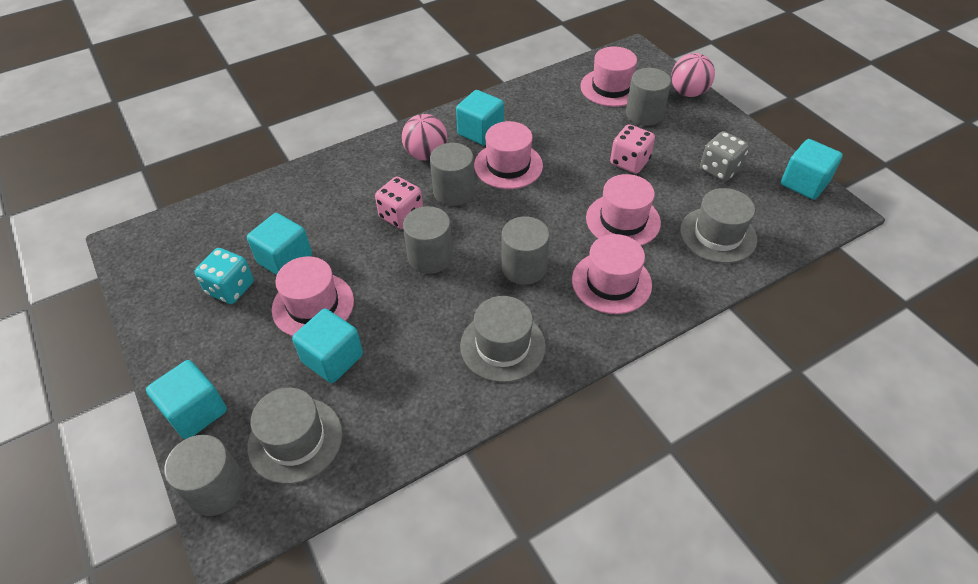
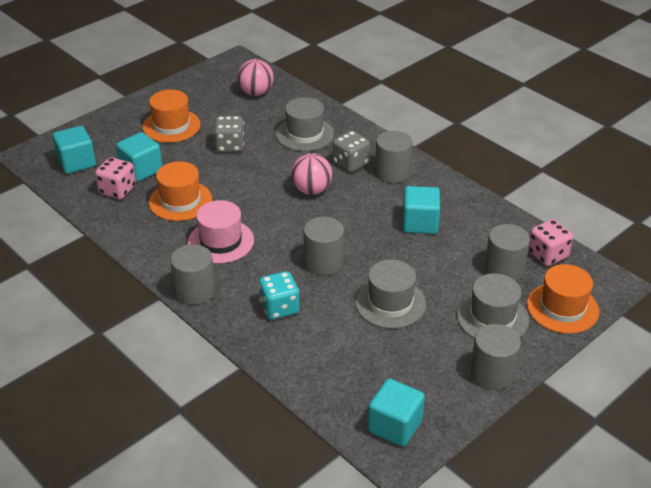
grey dice: [700,131,749,181] = 1 -> [213,116,244,152] [333,131,370,172] = 2
orange hat: none = 0 -> [143,90,200,143] [149,161,212,221] [527,264,599,334] = 3
pink hat: [272,256,354,336] [474,121,543,189] [572,234,652,314] [580,46,637,107] [586,174,661,246] = 5 -> [188,200,254,264] = 1
turquoise cube: [146,360,227,439] [247,213,312,275] [292,309,363,383] [456,90,504,146] [781,139,843,200] = 5 -> [52,126,96,174] [116,132,162,182] [368,379,425,447] [403,186,440,234] = 4

